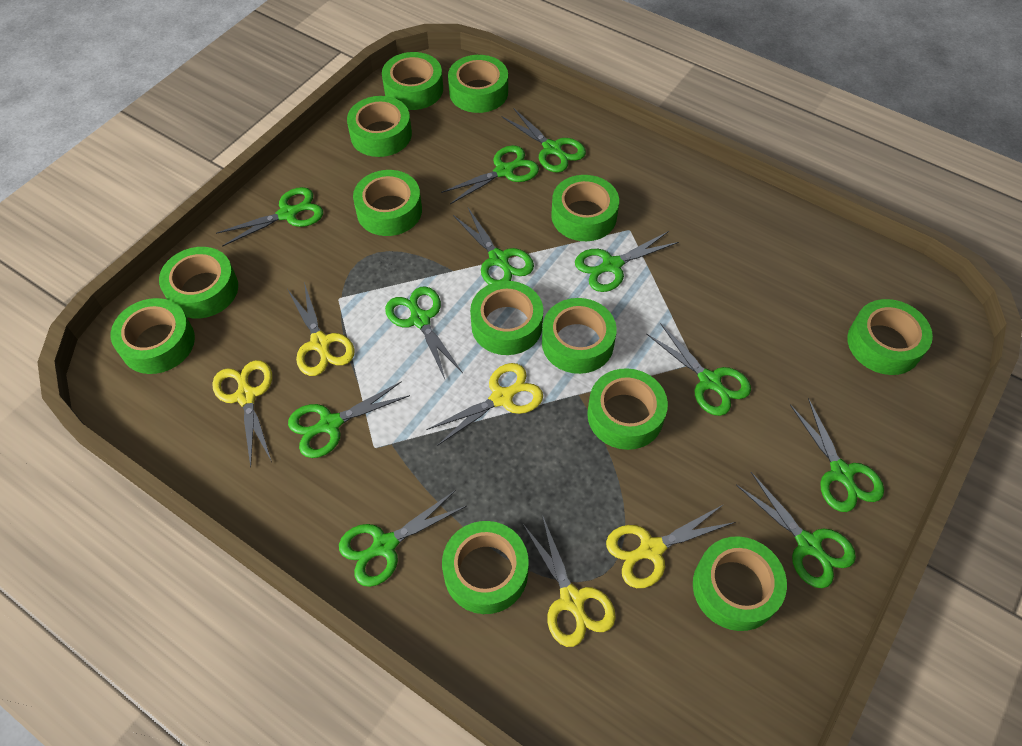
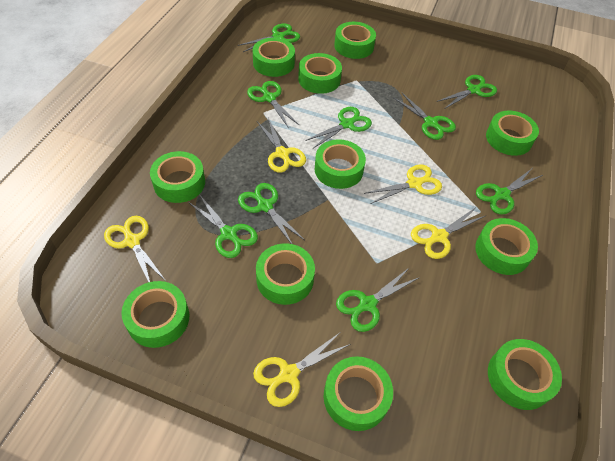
green scissors: [216,187,323,247] [288,381,410,458] [339,490,467,587] [385,286,463,379] [441,145,539,204] [453,208,534,285] [502,108,586,173] [575,231,679,292] [646,323,751,416] [736,472,856,588] [790,398,884,512] = 11 -> [188,194,258,258] [238,23,300,52] [238,183,305,244] [247,81,299,128] [305,107,372,149] [336,267,420,332] [393,93,456,140] [437,75,497,109] [476,169,543,215] = 9
green tape: [111,298,195,374] [159,247,238,318] [347,96,412,157] [353,170,422,236] [382,52,443,110] [442,521,529,614] [448,55,508,113] [470,281,543,355] [542,298,617,374] [551,175,619,241] [587,368,668,450] [693,536,787,631] [847,299,933,375] = 13 -> [121,281,189,348] [150,151,205,203] [253,38,295,77] [256,243,315,305] [298,53,342,94] [315,139,366,189] [324,356,393,431] [334,22,376,59] [475,218,538,275] [486,111,539,156] [488,339,562,410] = 11

